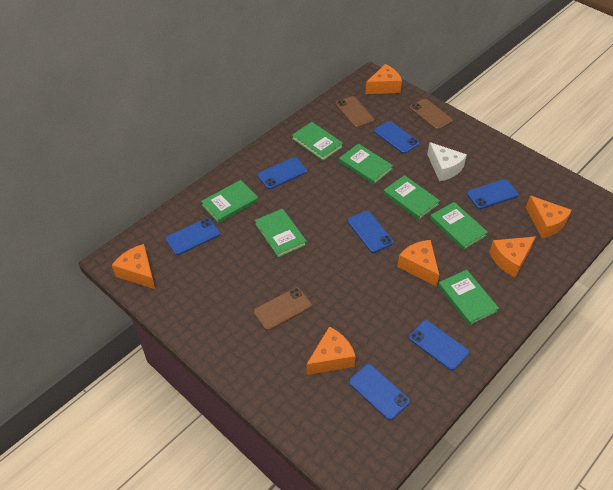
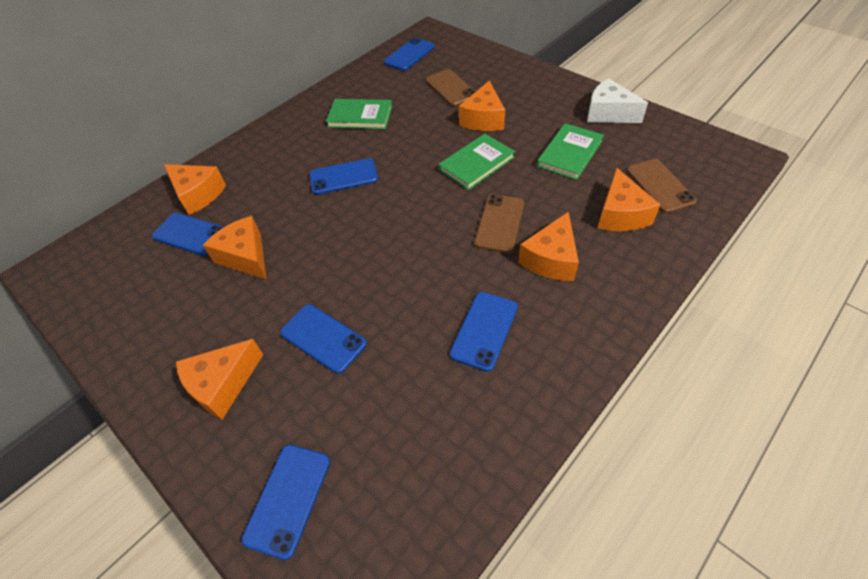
blue phone: [166,218,220,255] [257,157,307,189] [348,211,393,253] [349,364,410,420] [374,121,419,154] [409,320,469,371] [467,179,519,209] = 7 -> [152,213,224,256] [241,445,330,560] [280,304,367,374] [309,158,378,195] [384,37,434,71] [450,292,518,372] = 6
green book: [201,180,259,223] [255,209,307,258] [292,122,343,161] [339,144,393,185] [383,175,440,220] [430,202,488,250] [438,270,499,326] = 7 -> [326,99,392,129] [438,134,515,190] [537,123,604,180] = 3

